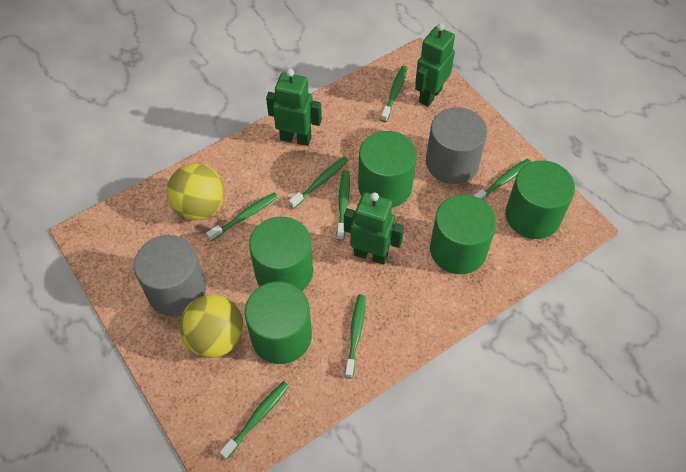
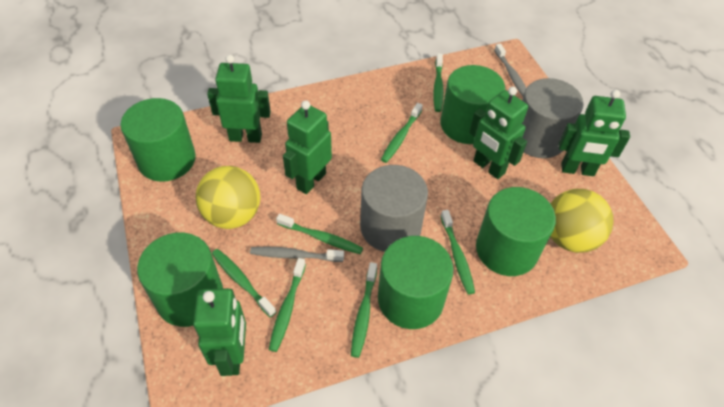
green robot: [266,69,322,146] [344,192,404,265] [415,23,455,107] = 3 -> [193,288,246,376] [207,55,271,143] [283,100,332,194] [469,86,528,179] [559,90,630,176] = 5
grey toothbrush: none = 0 -> [250,247,344,262] [494,44,526,96] = 2

